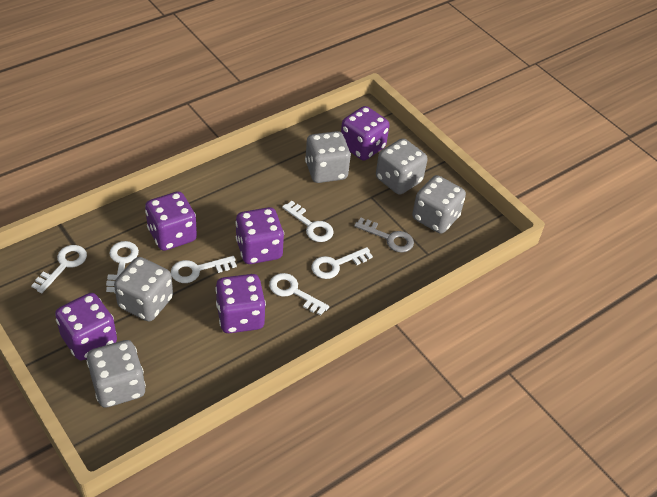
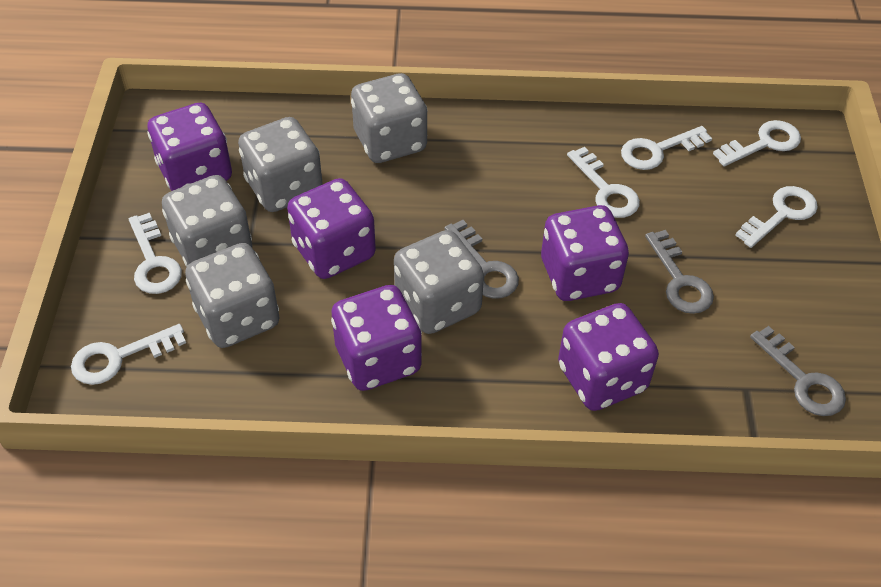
grey key: [354,217,414,252] = 1 -> [444,220,519,299] [645,230,714,314] [750,326,846,416] = 3

